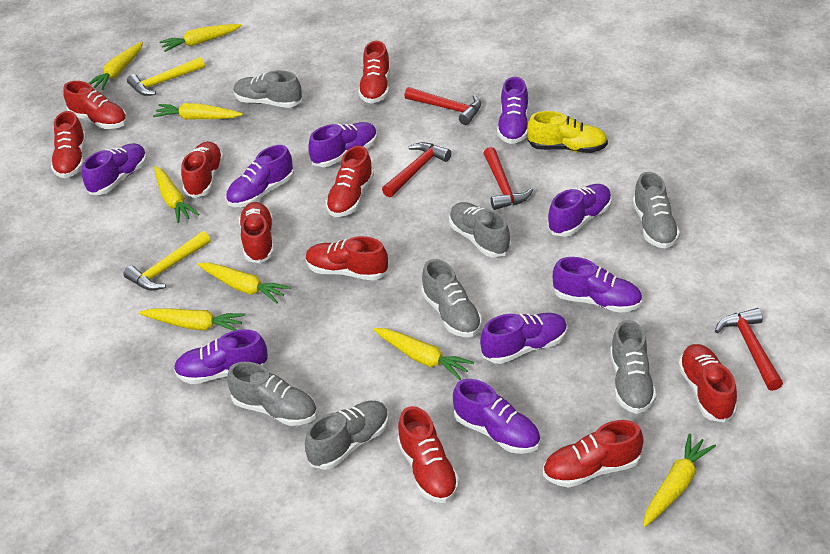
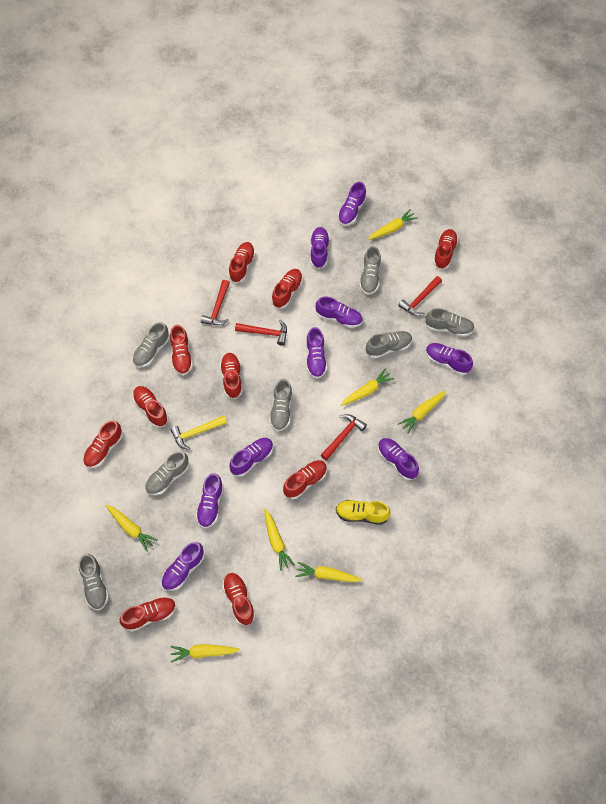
yellow carrot: [89,42,143,90] [139,308,245,331] [153,103,243,120] [154,166,200,223] [159,24,242,52] [197,263,290,304] [373,328,474,380] [643,433,716,527] = 8 -> [106,505,158,551] [170,644,240,663] [264,509,295,571] [295,562,363,582] [341,368,394,406] [368,209,418,240] [398,390,446,434] = 7
yellow hammer: [124,231,210,291] [127,57,205,96] = 2 -> [170,416,227,450] = 1

